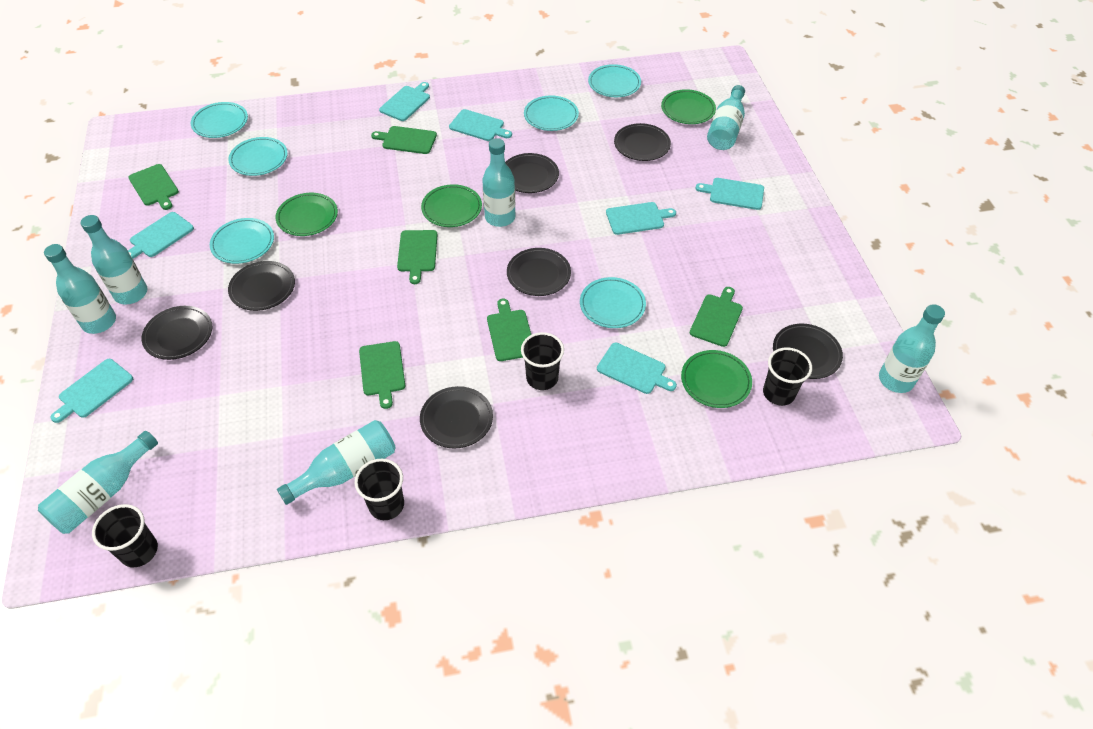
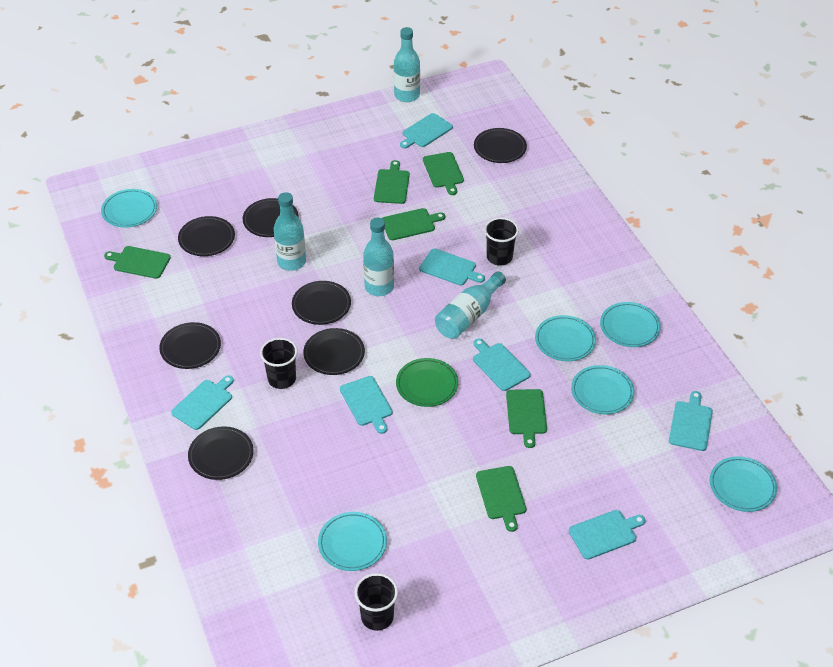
black cup: [92,504,158,567] [355,459,404,520] [521,332,564,390] [763,347,812,406] = 4 -> [260,338,298,389] [355,573,398,631] [484,217,519,266] = 3
green plate: [276,193,338,236] [421,184,482,227] [661,89,716,124] [681,350,752,408] = 4 -> [396,358,458,407] = 1
turquoise bottle: [38,431,158,534] [44,244,116,334] [81,215,147,305] [277,420,396,505] [483,138,515,227] [707,85,745,150] [879,304,945,393] = 7 -> [274,192,306,271] [363,218,394,296] [394,27,420,102] [435,271,506,339] = 4

